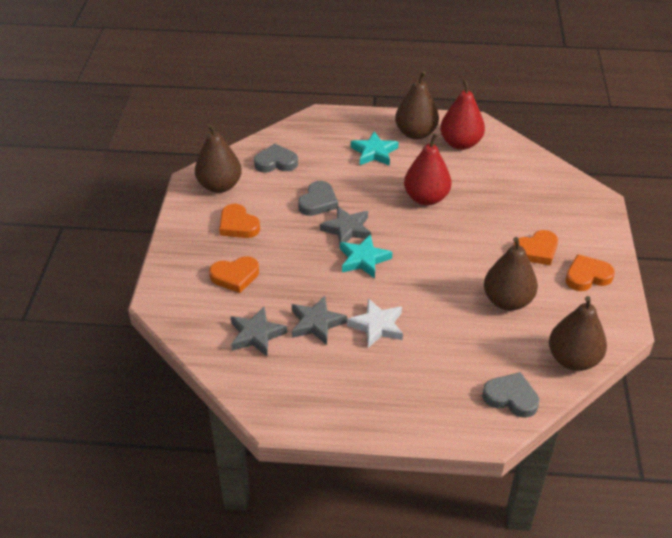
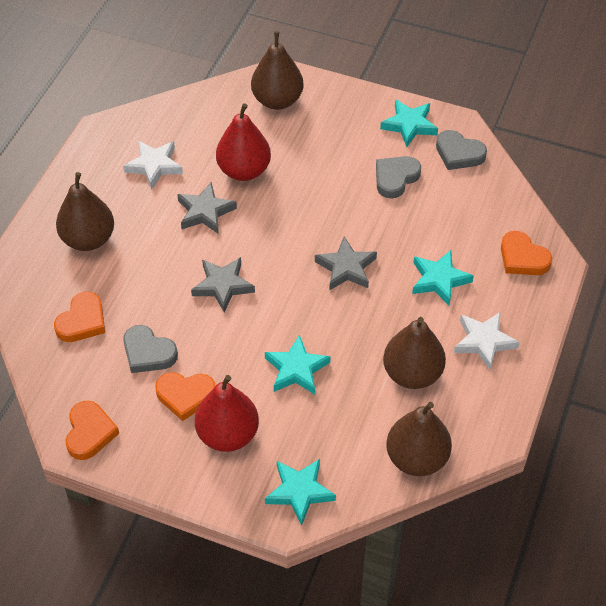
turquoise star: [340,234,392,278] [351,131,399,166] = 2 -> [265,335,331,394] [265,459,336,525] [380,99,438,147] [412,250,474,305] = 4
white star: [347,298,403,348] = 1 -> [123,141,183,189] [454,312,520,370] = 2

